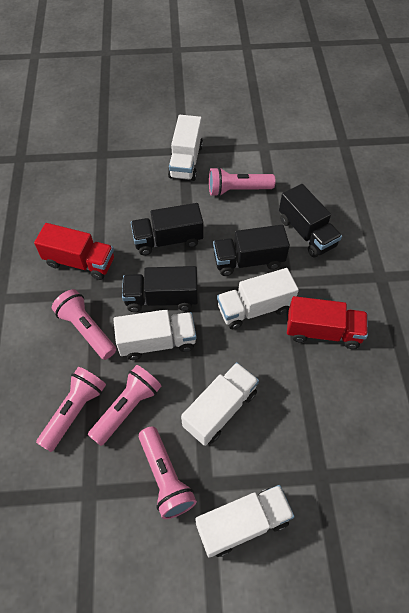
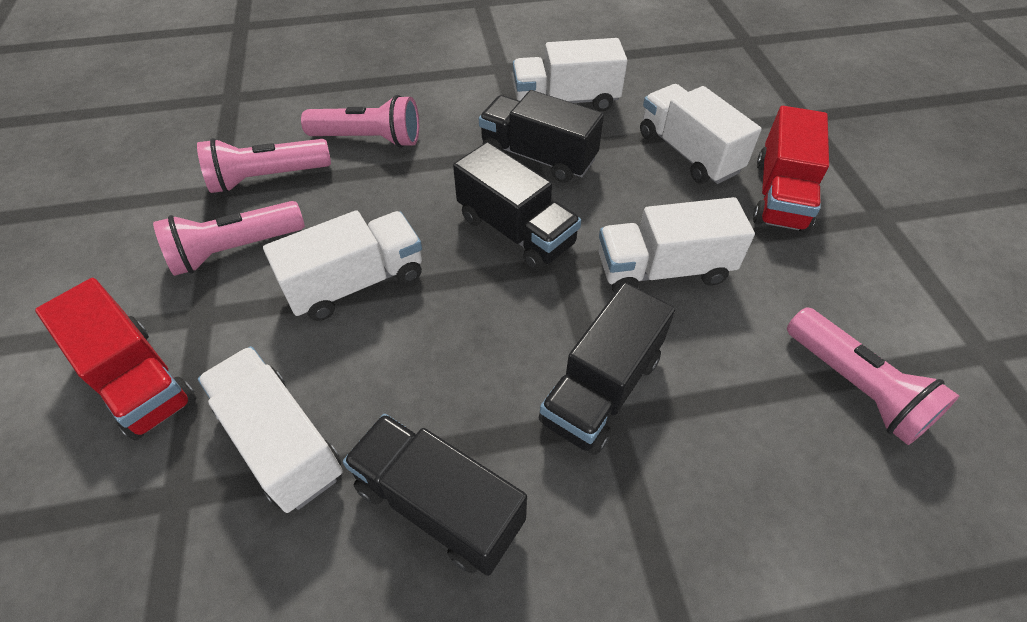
pink flashlight: [36,367,106,452] [52,289,116,360] [88,365,162,446] [139,426,197,519] [209,167,275,197] = 5 -> [153,201,305,276] [197,138,331,193] [301,95,419,148] [787,307,959,445] = 4

